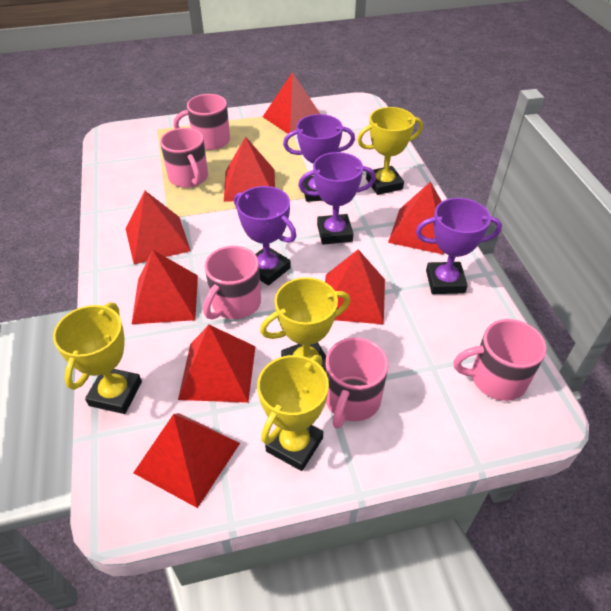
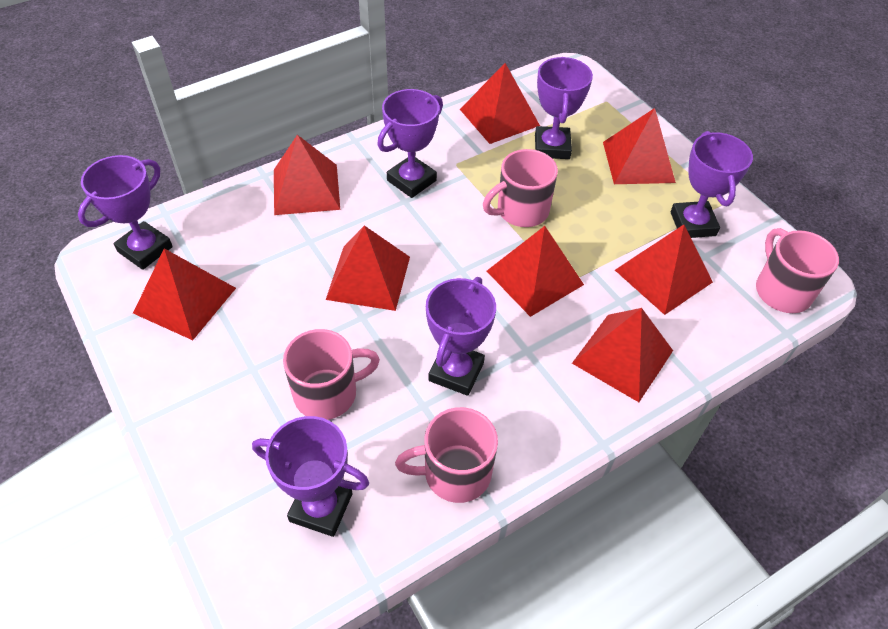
pink mug: [160,128,208,188] [174,94,230,150] [203,246,261,320] [325,338,388,429] [453,319,546,401] = 5 -> [283,329,380,420] [395,407,498,503] [483,149,558,227] [756,228,839,313] = 4
purple trophy: [234,186,296,286] [283,114,355,202] [298,152,376,245] [416,198,502,294] = 4 -> [78,155,173,270] [252,416,369,537] [377,89,443,198] [426,277,496,396] [535,57,593,159] [671,131,753,238] = 6
yellow trophy: [53,302,142,414] [257,355,329,471] [260,277,350,371] [357,107,423,195] = 4 -> none = 0

